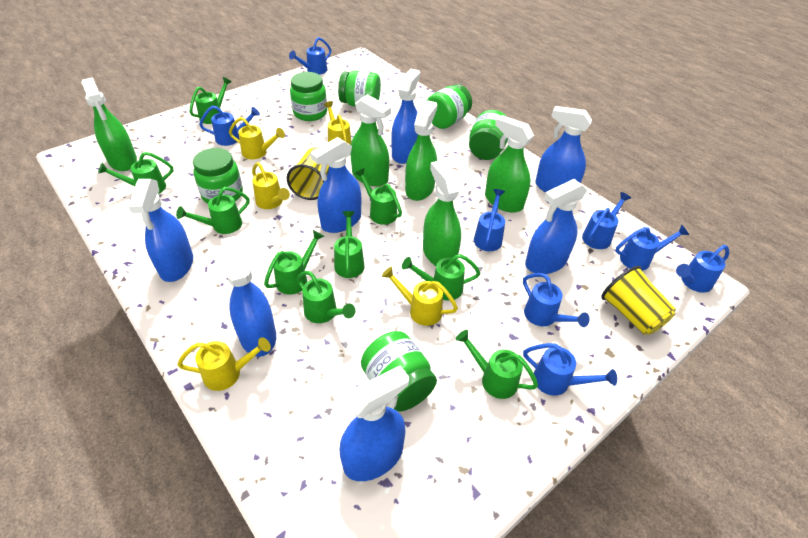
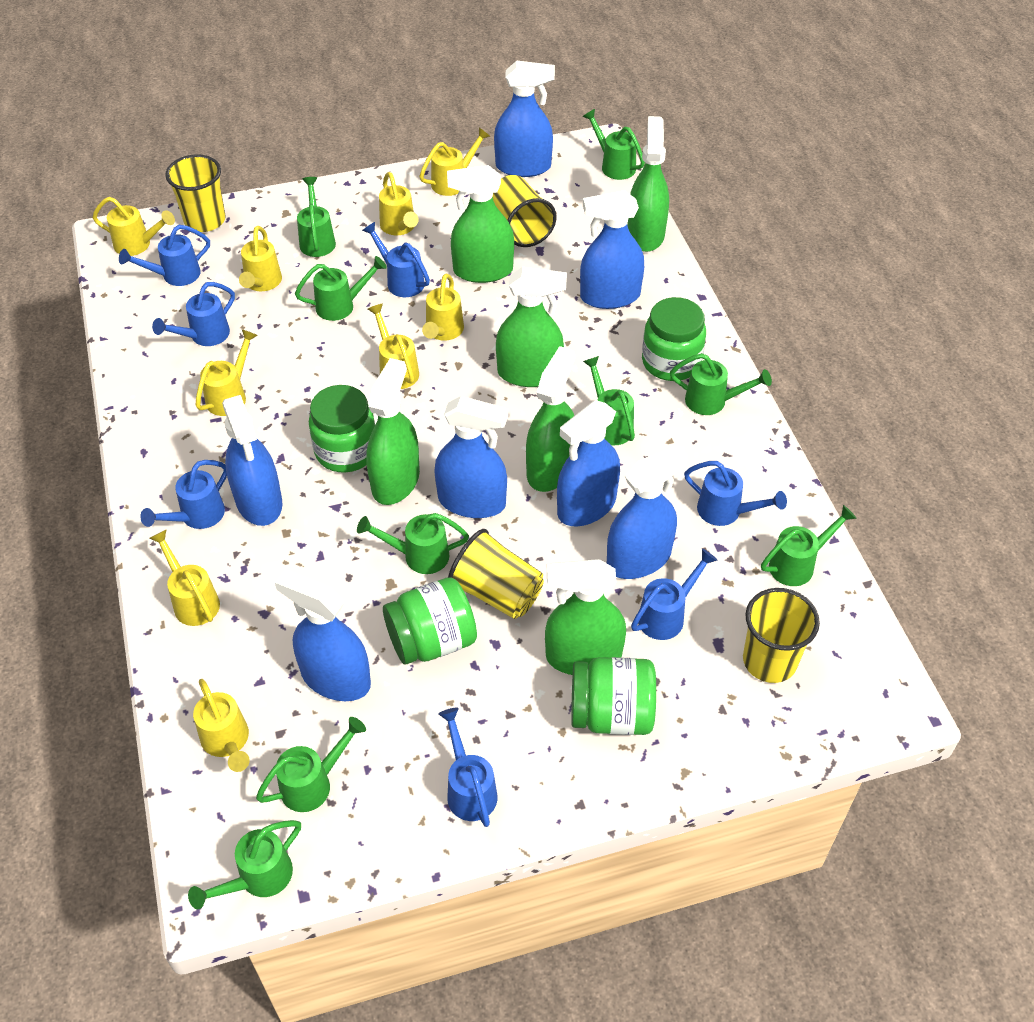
blue watering can: [199,105,260,146] [289,37,331,75] [474,189,505,251] [523,273,589,327] [523,343,617,396] [582,192,631,249] [616,225,689,271] [676,245,729,293] = 8 -> [119,225,210,286] [140,460,227,529] [152,282,235,346] [362,222,430,297] [439,707,497,827] [631,549,718,640] [684,461,787,526] = 7
green jar: [193,148,243,204] [290,72,327,121] [338,71,381,107] [361,331,437,411] [427,84,472,129] [469,110,508,160] = 6 -> [309,385,375,472] [383,577,477,665] [571,657,656,735] [642,297,706,381] = 4
green spray bottle: [81,77,137,171] [350,94,391,186] [405,100,437,201] [423,160,461,266] [485,115,534,213] = 5 -> [366,358,420,505] [447,165,514,283] [496,267,567,387] [526,346,575,492] [545,559,626,675] [627,116,669,252] = 6
yellow cup: [287,147,329,200] [601,266,676,335] = 2 -> [165,154,225,232] [448,529,544,619] [492,175,556,247] [743,588,820,683] = 4
yellow watering can: [177,337,271,391] [229,117,285,159] [252,162,290,209] [323,101,352,145] [382,267,458,326] = 5 -> [92,197,175,256] [149,530,220,626] [193,679,250,772] [195,329,258,416] [239,226,282,291] [368,303,419,389] [379,172,419,235] [420,127,490,196] [422,274,464,341] = 9

